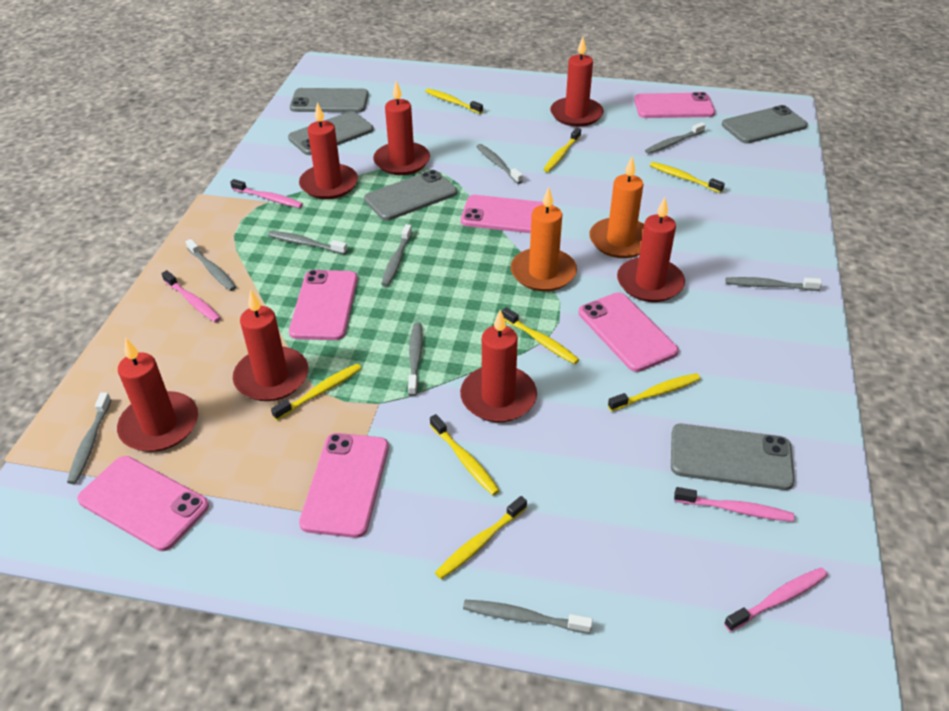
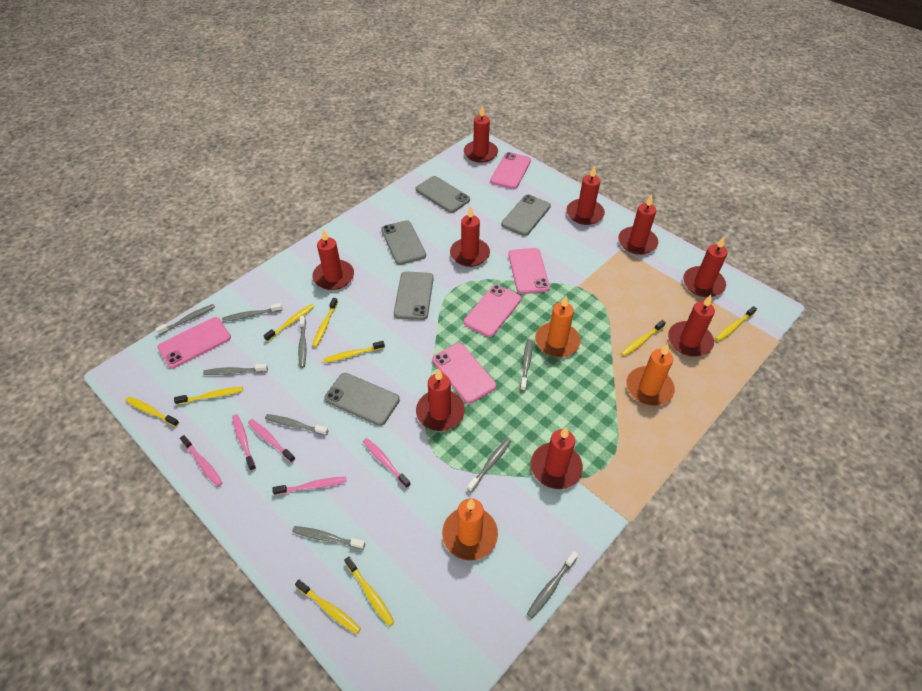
orange candle: [511,187,577,291] [589,156,644,258] = 2 -> [442,498,498,561] [535,296,580,357] [626,344,675,406] = 3
pink phone: [77,456,209,551] [289,270,358,340] [299,433,389,538] [461,195,544,233] [579,292,679,372] [634,92,715,118] = 6 -> [158,317,231,369] [432,343,496,404] [464,285,522,337] [490,152,531,189] [508,248,550,294] = 5
pink toothbrush: [161,270,221,323] [230,179,303,208] [674,487,794,522] [724,567,828,632] = 4 -> [180,435,223,487] [232,414,256,471] [248,419,295,463] [272,477,347,495] [363,438,411,488] = 5
red candle: [117,337,198,452] [233,290,308,401] [299,102,358,199] [373,81,430,175] [460,310,537,422] [550,37,604,127] [617,197,685,302] = 7 -> [312,229,354,290] [416,368,465,431] [450,206,490,267] [464,105,498,163] [531,427,583,489] [566,165,605,225] [618,194,658,255] [668,295,715,357] [683,237,728,297] = 9
yellow toothbrush: [271,364,362,420] [425,89,483,114] [430,414,500,495] [435,496,527,579] [502,307,579,364] [543,128,581,172] [608,373,701,411] [650,162,725,193] = 8 -> [125,397,179,427] [174,387,243,405] [264,304,314,341] [295,580,361,635] [312,298,338,347] [323,341,385,363] [344,557,394,626] [621,320,666,356] [715,306,757,341] = 9

